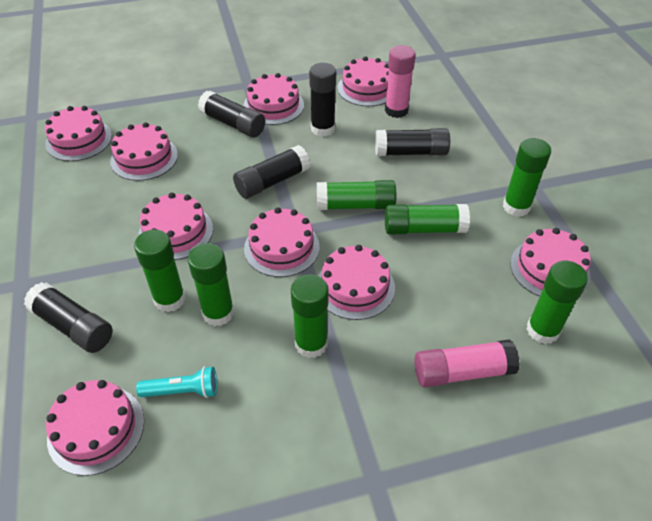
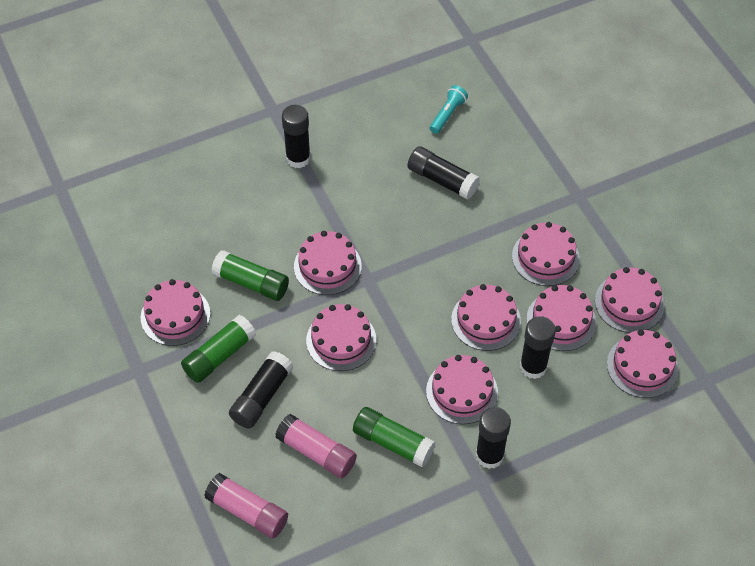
green glue stick: [134,230,186,312] [188,243,234,326] [291,274,329,358] [317,180,396,210] [385,204,470,235] [503,138,551,217] [526,261,588,344] = 7 -> [181,315,256,383] [212,250,289,301] [353,407,435,467] = 3

